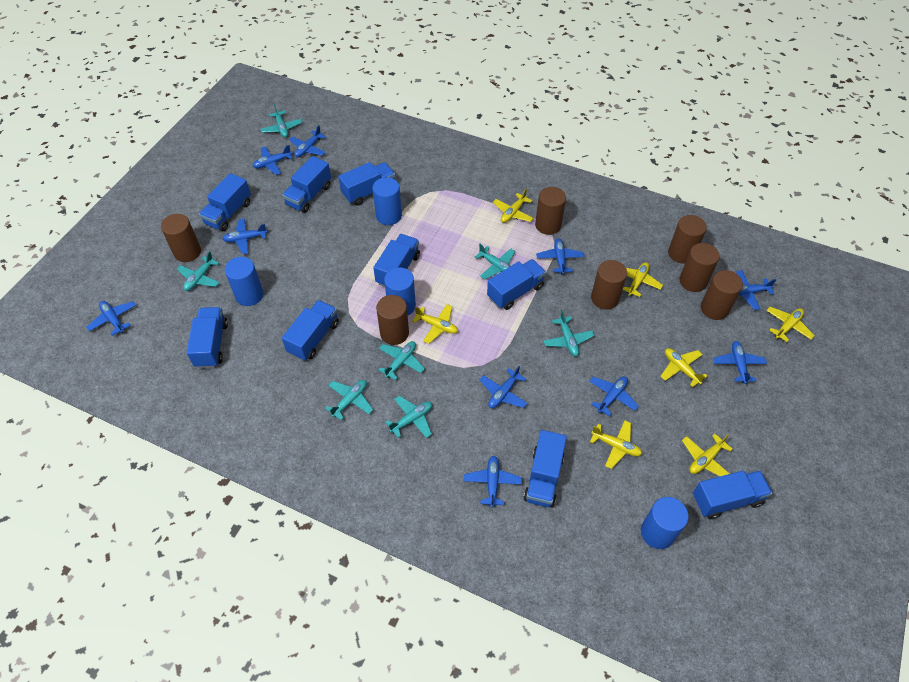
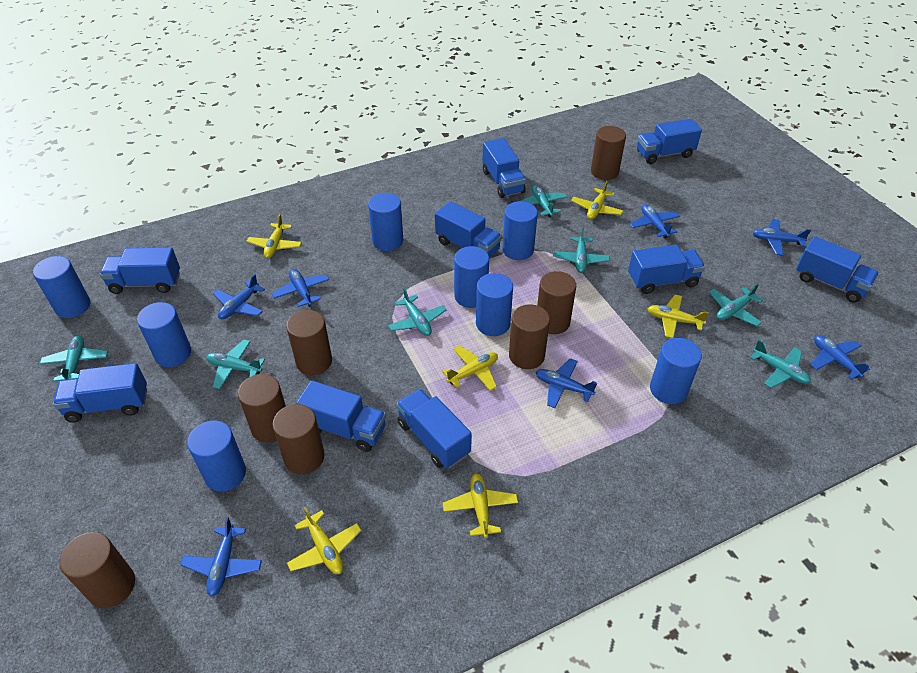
blue cylinder: [225,257,263,306] [372,177,402,225] [384,267,416,315] [641,497,688,549] = 4 -> [33,256,90,318] [137,302,191,367] [187,421,246,491] [368,193,403,251] [454,246,489,308] [476,273,513,336] [503,201,538,260] [650,338,702,404] = 8
blue plane: [86,301,136,336] [223,218,267,254] [253,145,293,175] [289,126,326,157] [464,456,522,508] [480,366,527,408] [536,238,584,274] [589,376,639,416] [713,341,767,384] [736,270,776,310] = 10 -> [181,517,262,597] [213,274,265,319] [271,269,330,307] [536,358,597,408] [629,204,680,239] [753,219,811,255] [810,335,870,379] = 7
yellow plane: [412,304,458,344] [493,189,534,223] [590,420,642,469] [623,262,663,297] [660,348,708,387] [682,434,732,476] [766,307,815,342] = 7 -> [246,214,302,258] [287,507,362,574] [442,346,498,391] [443,474,518,538] [571,181,623,220] [648,295,709,338] = 6

